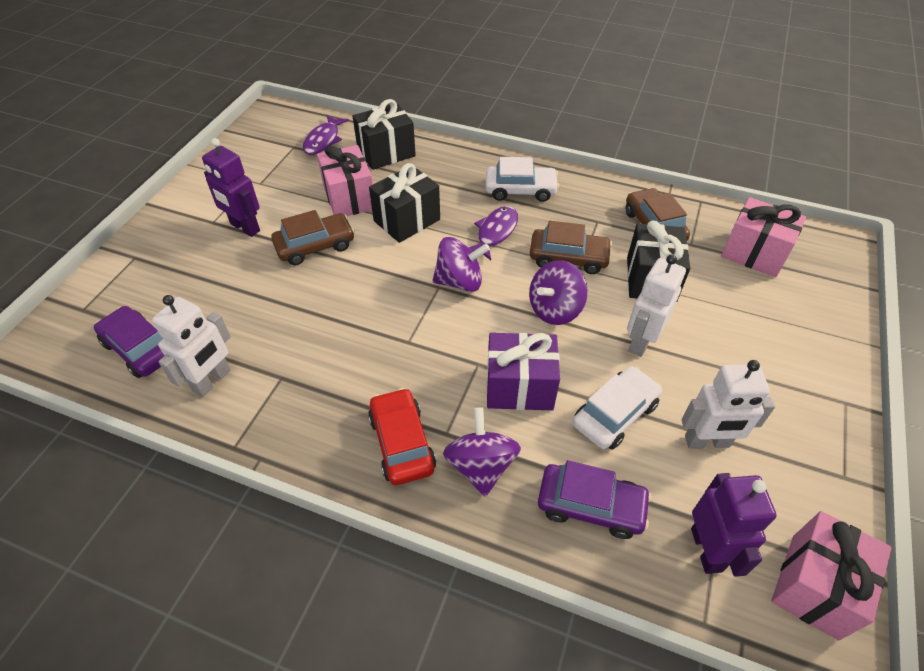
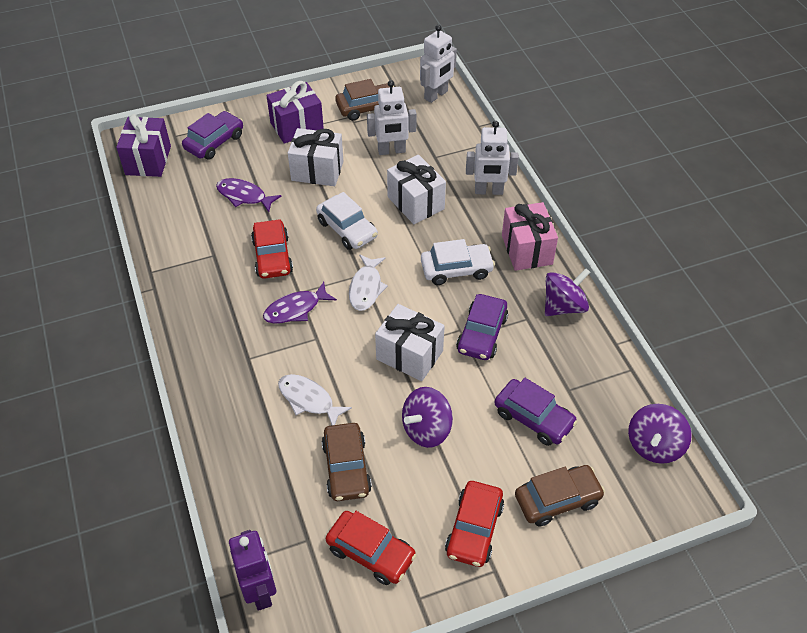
black gift: [353,99,416,170] [369,163,440,243] [627,221,690,301] = 3 -> none = 0
pink gift: [317,145,373,216] [721,197,806,277] [771,511,891,640] = 3 -> [502,202,558,271] = 1
purple car: [94,306,164,378] [538,460,651,539] = 2 -> [182,111,243,160] [456,294,508,360] [494,378,578,446] = 3
purple gift: [487,333,560,410] = 1 -> [116,114,171,177] [266,81,324,144] = 2
purple robot: [202,138,260,237] [691,473,777,577] = 2 -> [229,530,276,611] = 1
red car: [368,388,436,485] = 1 -> [251,219,293,279] [326,511,417,585] [445,481,504,567] = 3
white fish: none = 0 -> [278,374,352,425] [349,254,388,311] = 2
white gift: none = 0 -> [288,128,343,186] [375,304,445,381] [387,155,446,224] = 3

